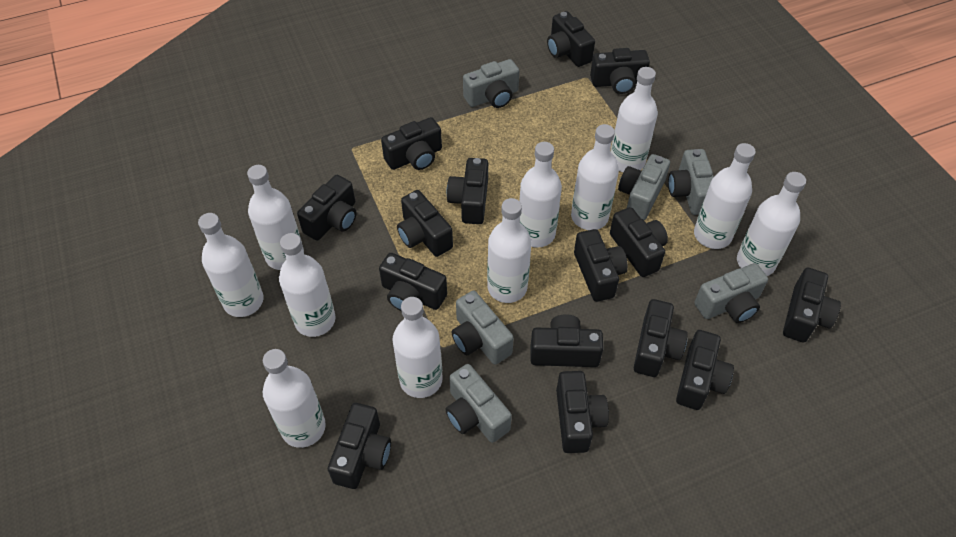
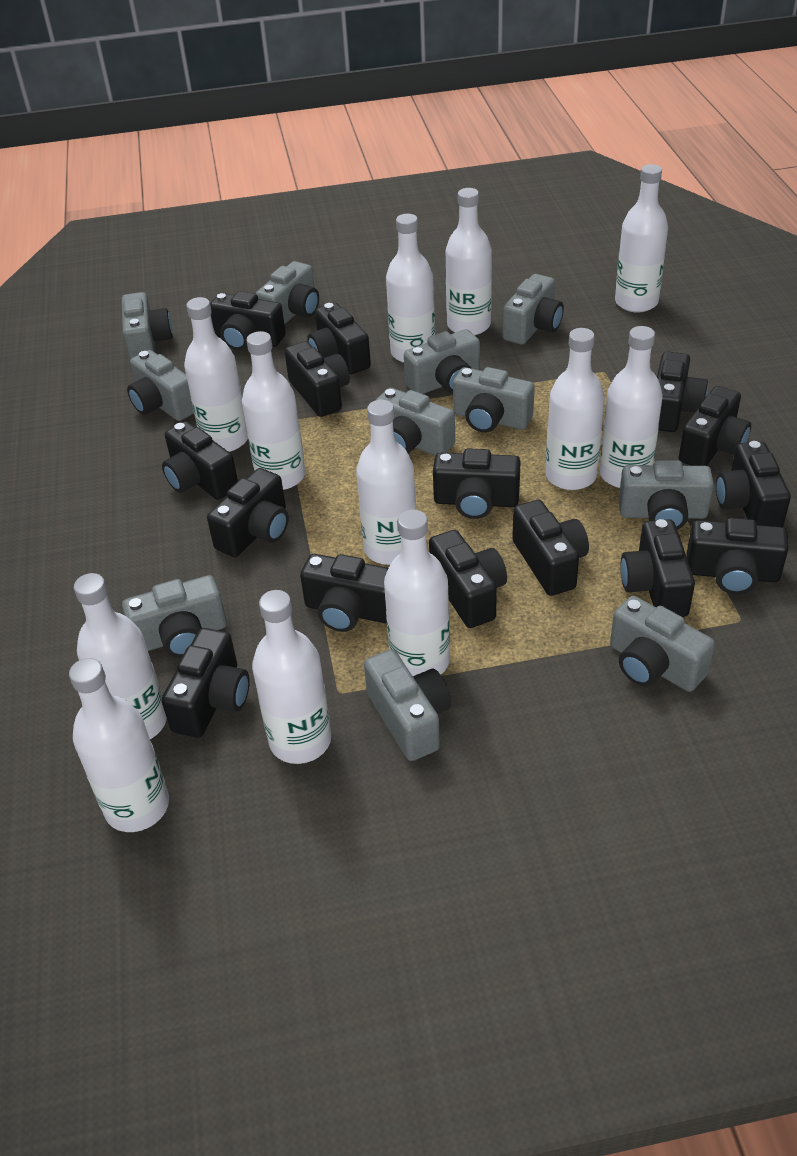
grey camera: [445,364,512,443] [451,291,514,365] [463,59,519,108] [618,154,670,220] [668,149,714,215] [694,263,768,323] = 6 -> [122,292,173,360] [122,575,227,657] [127,350,194,421] [256,261,319,325] [364,649,451,761] [376,388,455,456] [404,329,480,394] [453,367,535,433] [502,274,564,345] [610,596,715,692] [619,460,714,530] = 11
white bottle: [198,213,264,317] [247,165,304,270] [263,349,326,448] [279,233,336,337] [392,297,443,398] [487,198,531,303] [519,142,562,248] [571,124,619,230] [611,67,658,172] [694,143,756,249] [737,172,806,276] = 11 -> [69,658,169,832] [74,573,167,739] [184,297,248,452] [242,331,305,490] [252,590,331,764] [356,400,416,565] [384,509,450,676] [386,214,435,363] [446,188,492,335] [545,328,605,490] [600,326,663,488] [615,164,668,312] = 12

